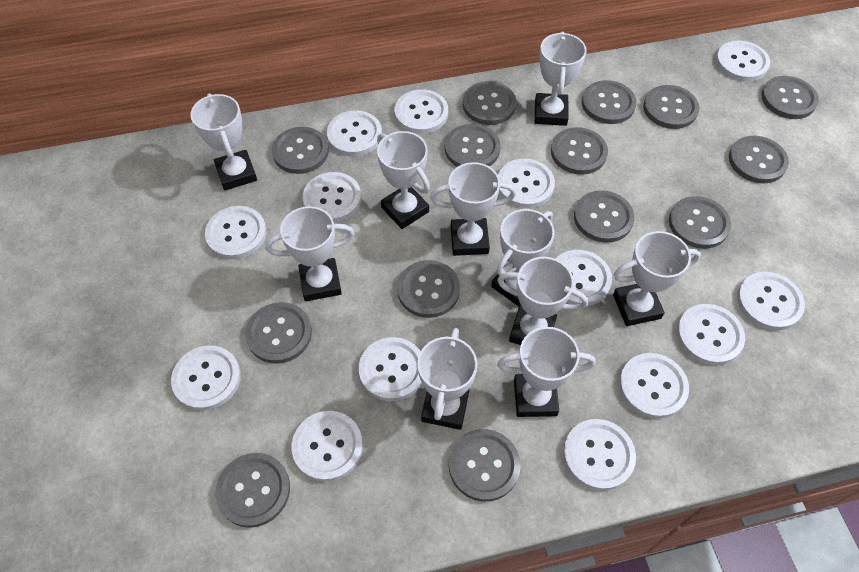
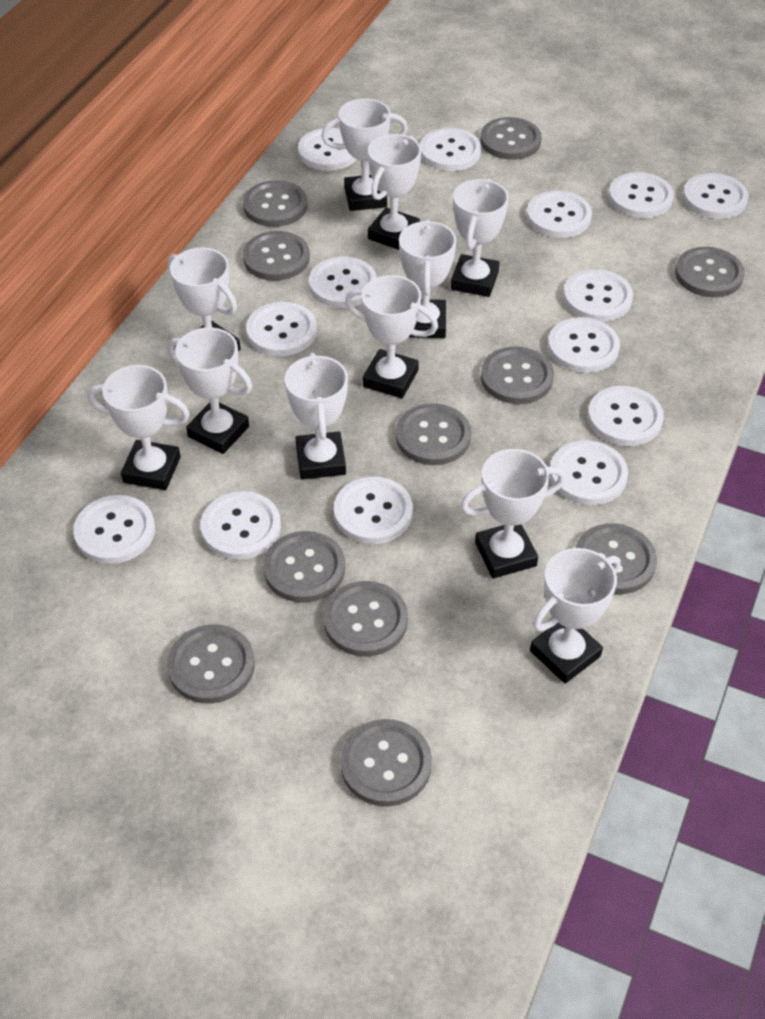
grey button: [215,453,290,528] [246,302,312,364] [272,127,329,174] [397,260,460,318] [445,124,501,167] [449,429,521,502] [463,81,516,125] [551,127,608,175] [574,190,635,243] [582,80,637,124] [643,85,699,129] [669,196,731,249] [729,136,789,183] [761,76,819,119] = 14 -> [167,624,255,703] [243,180,307,227] [243,231,310,281] [263,531,345,603] [323,581,408,657] [340,719,432,806] [396,403,471,465] [480,117,542,160] [481,346,554,404] [575,523,657,594] [675,247,745,297] = 11
white trophy: [190,93,257,190] [266,206,355,301] [377,131,430,229] [417,328,477,430] [430,162,516,256] [491,209,555,306] [497,257,588,345] [497,327,596,417] [535,31,587,126] [613,231,701,326] = 10 -> [88,365,190,490] [167,327,252,454] [168,248,241,351] [285,353,348,479] [321,98,408,211] [345,275,438,398] [368,134,421,250] [399,220,456,338] [451,179,509,297] [460,449,565,578] [530,548,621,684] = 11

